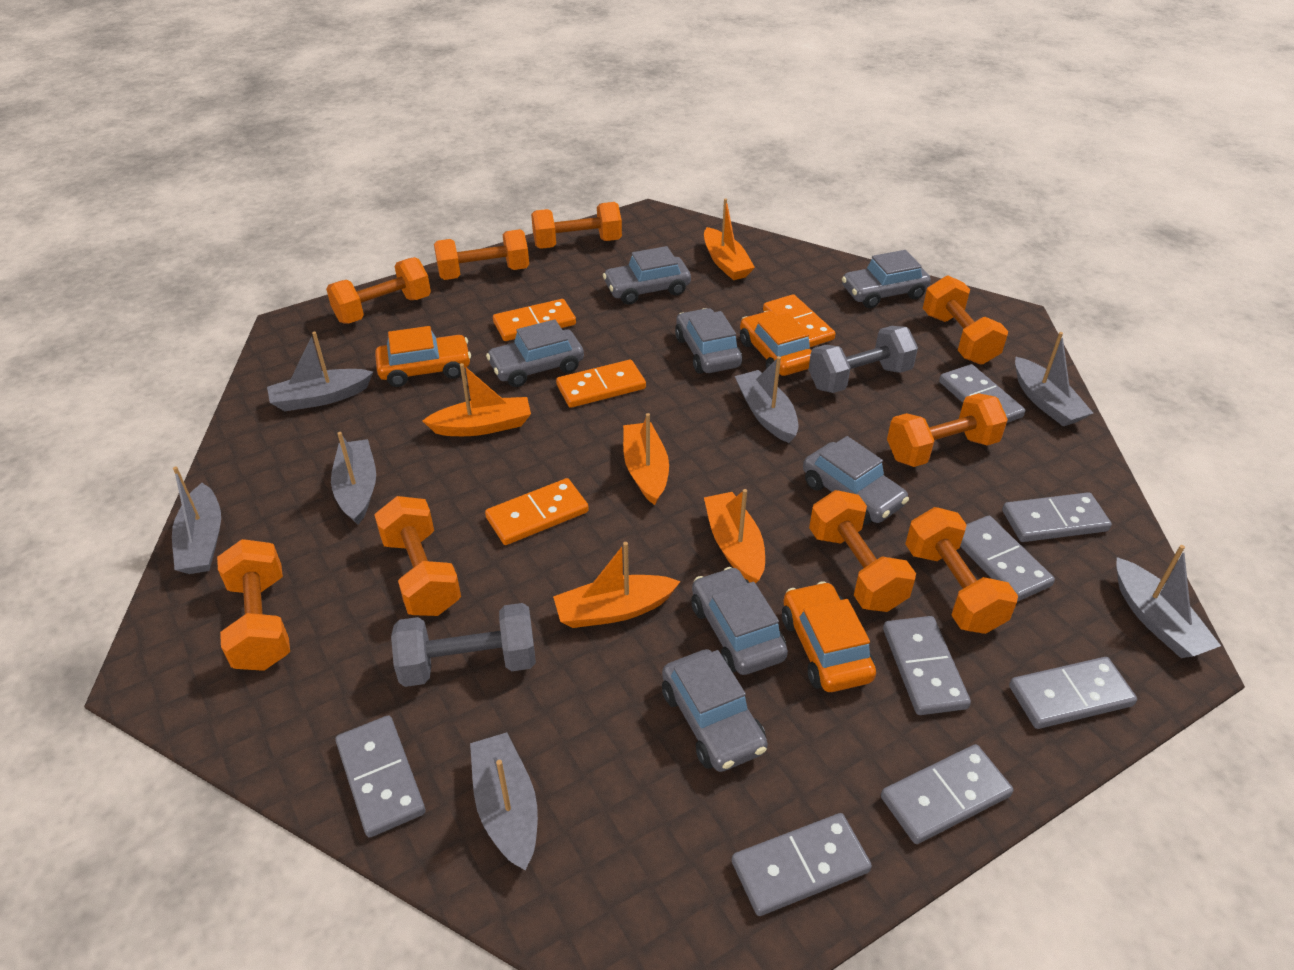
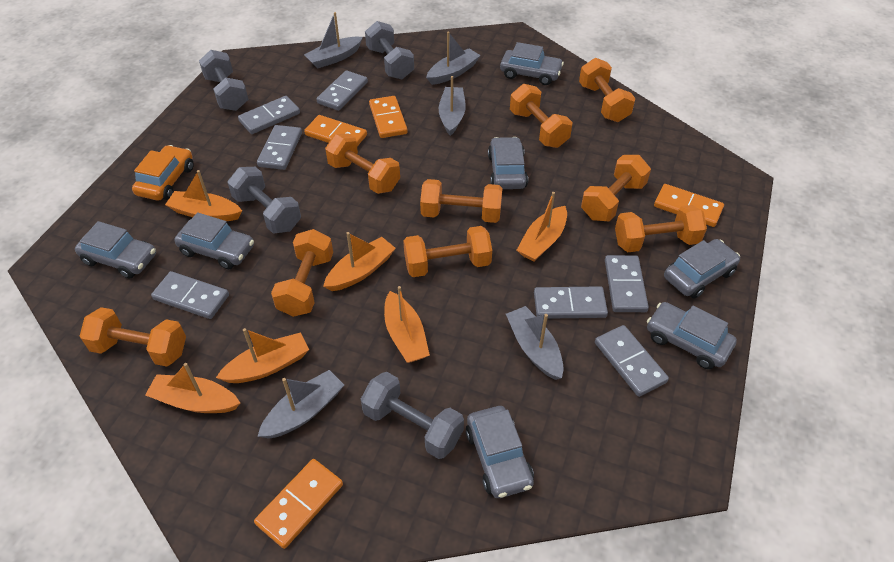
grey boat: [172,467,221,574] [267,332,373,411] [331,432,376,525] [470,732,538,870] [735,356,799,443] [1015,332,1093,426] [1116,545,1221,658] = 7 -> [257,370,344,439] [304,12,363,68] [426,31,481,85] [439,76,466,136] [506,306,564,380] = 5
grey domino: [335,715,425,838] [732,813,872,916] [881,744,1013,844] [883,616,971,715] [939,364,1025,423] [960,516,1055,602] [1002,492,1112,542] [1009,657,1137,729] = 8 -> [151,271,229,319] [238,96,300,134] [257,125,302,170] [316,70,368,111] [534,286,608,319] [595,325,669,397] [605,255,649,312] = 7
grey dumbbell: [391,603,536,687] [808,326,918,393] = 2 -> [199,50,248,111] [227,167,301,234] [361,372,464,459] [365,21,414,79] = 4
orange boat: [422,363,531,436] [553,542,681,628] [623,413,669,505] [704,198,755,280] [704,489,765,583] = 5 -> [145,363,240,413] [165,170,242,221] [216,328,309,383] [323,232,396,291] [384,286,430,363] [517,192,567,262] = 6
orange car: [375,326,471,387] [740,311,812,376] [782,581,876,692] = 3 -> [132,145,194,201] = 1

